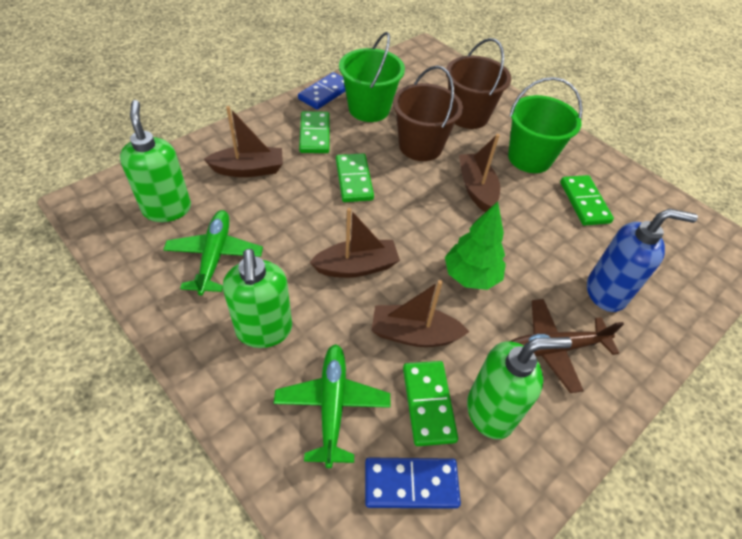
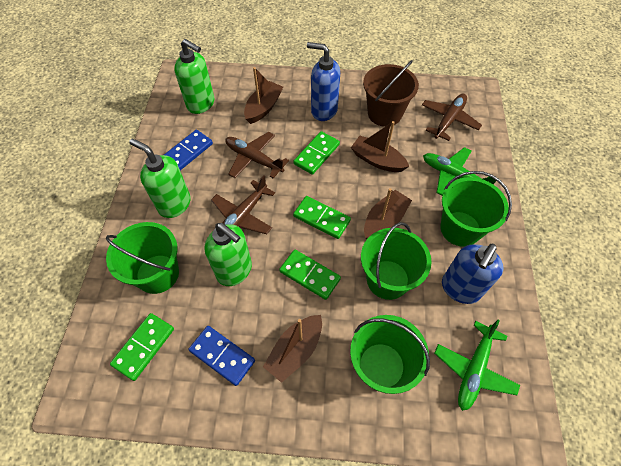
blue soap dispenser: [587,209,698,312] = 1 -> [307,42,340,121] [442,244,503,304] = 2
brown bucket: [393,65,463,161] [446,38,512,129] = 2 -> [363,60,419,127] = 1
brown plane: [511,299,624,393] = 1 -> [211,175,275,234] [225,132,289,178] [422,94,482,141] = 3
green bucket: [339,32,405,122] [508,77,583,173] = 2 -> [106,222,179,294] [350,315,430,394] [361,222,432,300] [440,171,512,247] = 4
green tree: [445,201,506,290] = 1 -> none = 0

